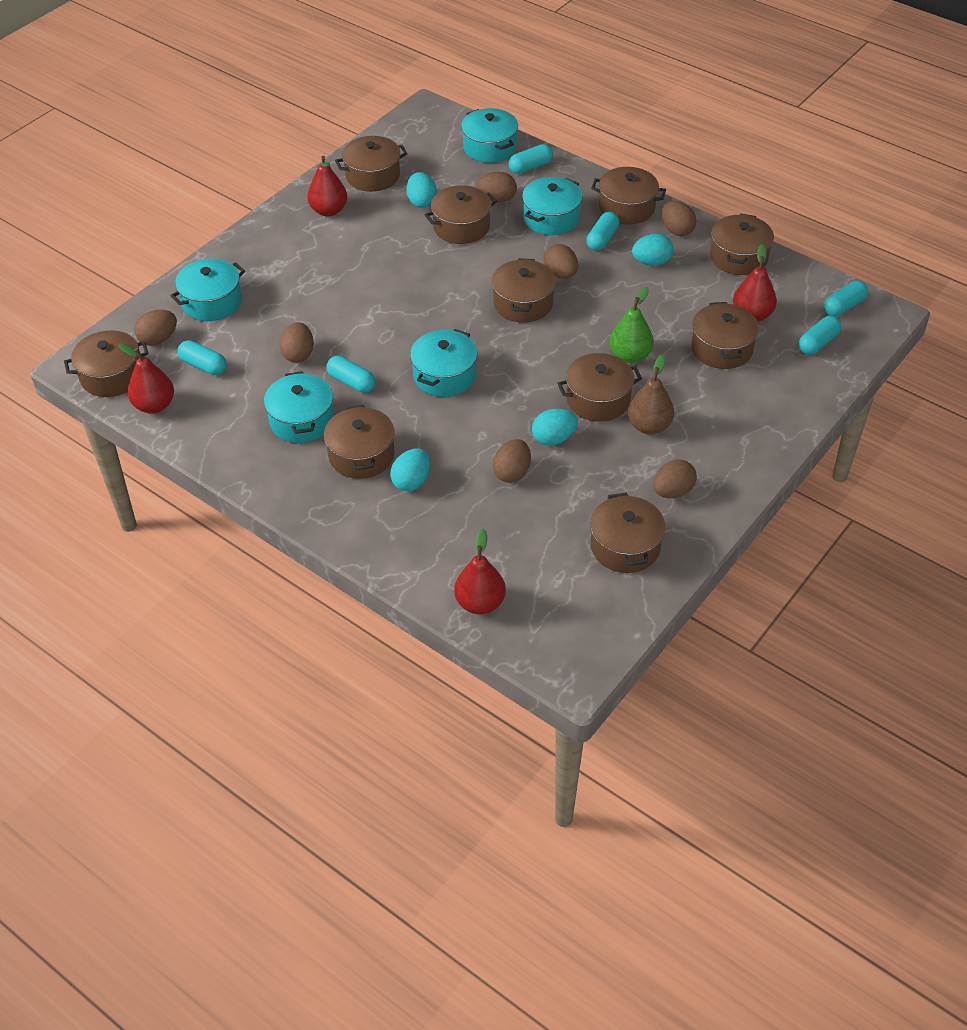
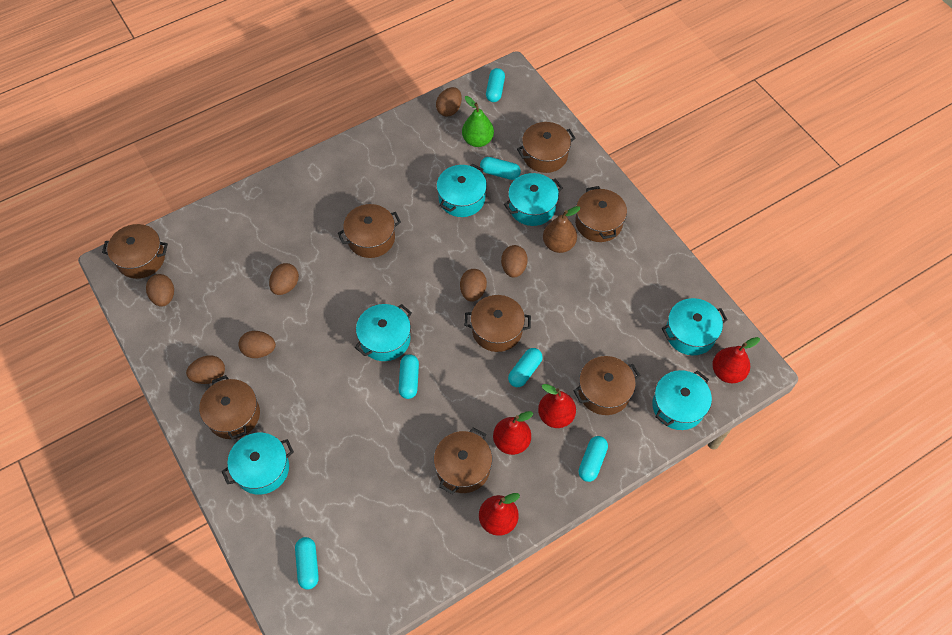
brown pot: [64,330,149,397] [324,405,395,479] [335,136,407,192] [425,185,497,244] [492,258,556,323] [557,353,642,422] [590,493,666,573] [591,167,666,225] [691,302,759,369] [710,214,774,275] = 10 -> [102,224,168,279] [199,375,260,440] [338,204,401,258] [434,427,492,494] [464,295,531,352] [517,122,576,173] [574,356,640,415] [575,186,627,242] = 8
turquoise egg: [390,448,430,491] [407,172,437,208] [532,409,578,446] [632,234,673,266] = 4 -> none = 0
turquoise pot: [170,259,245,321] [264,371,334,443] [410,329,477,397] [461,108,518,163] [522,177,583,235] = 5 -> [222,433,294,495] [355,304,412,361] [437,164,487,217] [504,173,563,226] [652,370,712,430] [662,298,728,355] = 6

